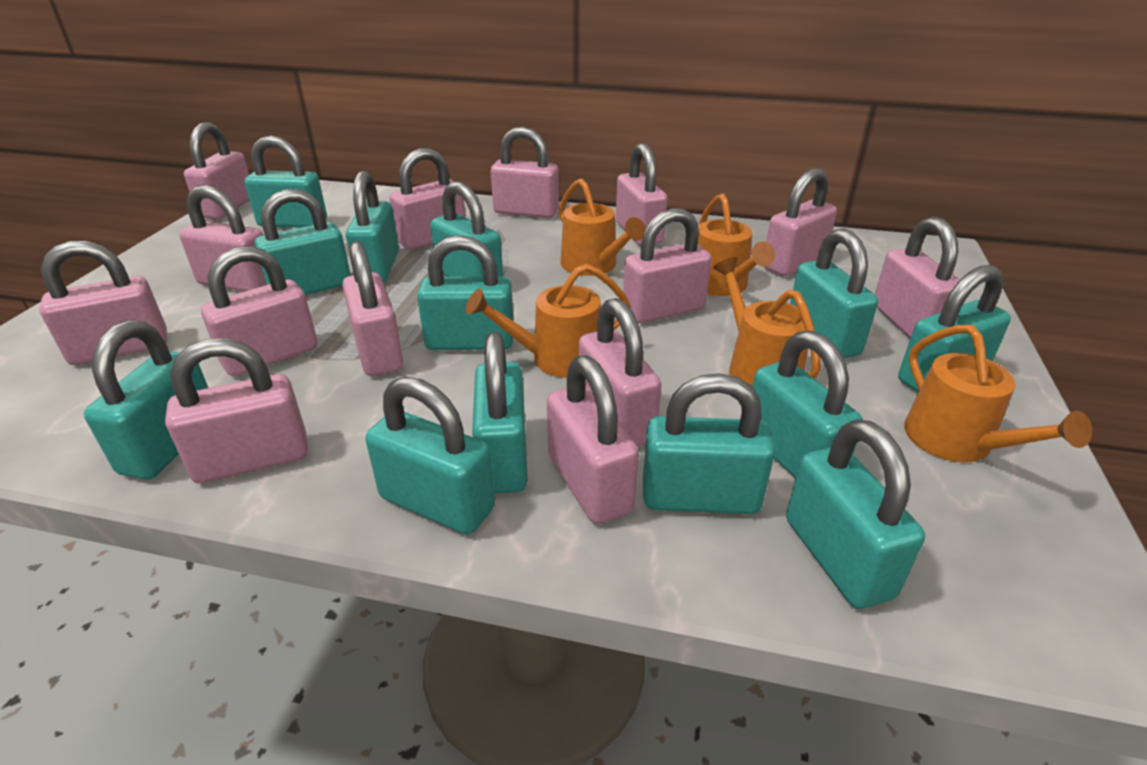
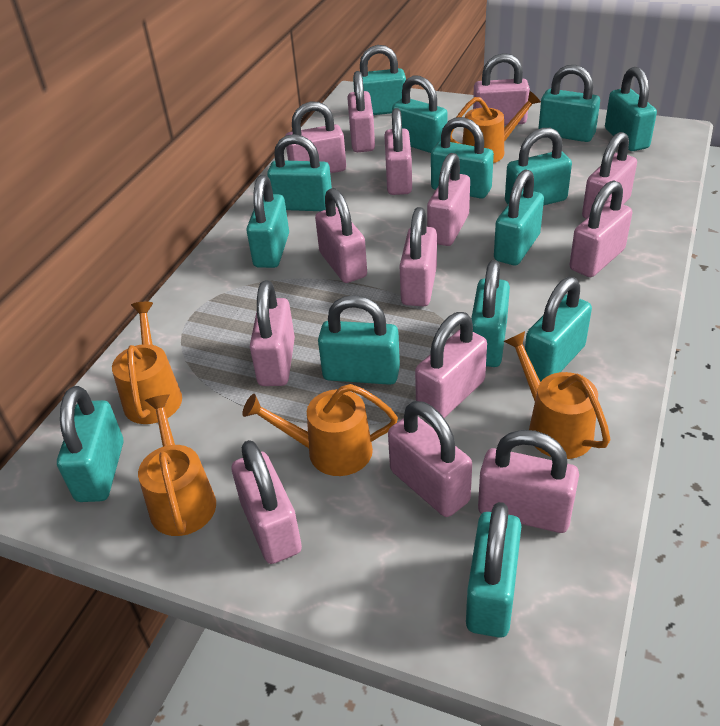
turquoise padlock: [84,320,208,480] [245,136,327,228] [255,189,351,295] [346,171,399,282] [365,377,495,535] [417,235,514,350] [430,181,503,277] [472,332,528,493] [643,373,775,514] [752,331,863,478] [786,419,925,609] [790,228,878,358] [898,265,1011,393] = 13 -> [57,386,123,502] [247,175,289,268] [267,134,332,211] [318,295,400,385] [353,45,406,115] [392,75,448,153] [431,117,494,199] [466,502,521,638] [471,260,510,367] [494,169,544,265] [505,128,572,206] [523,277,592,382] [538,65,600,142] [605,67,657,151] = 14

